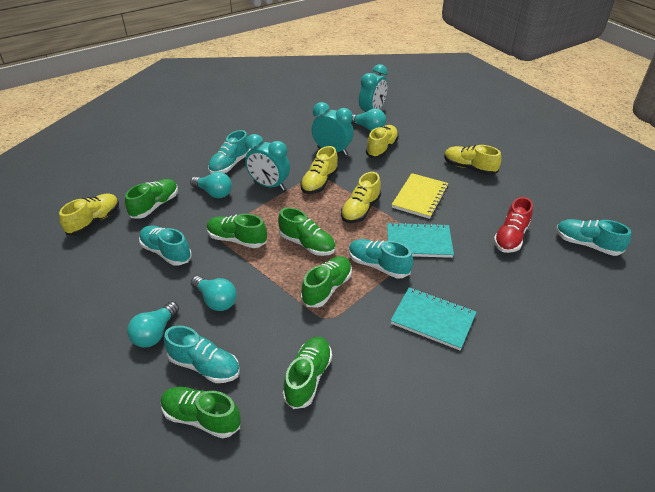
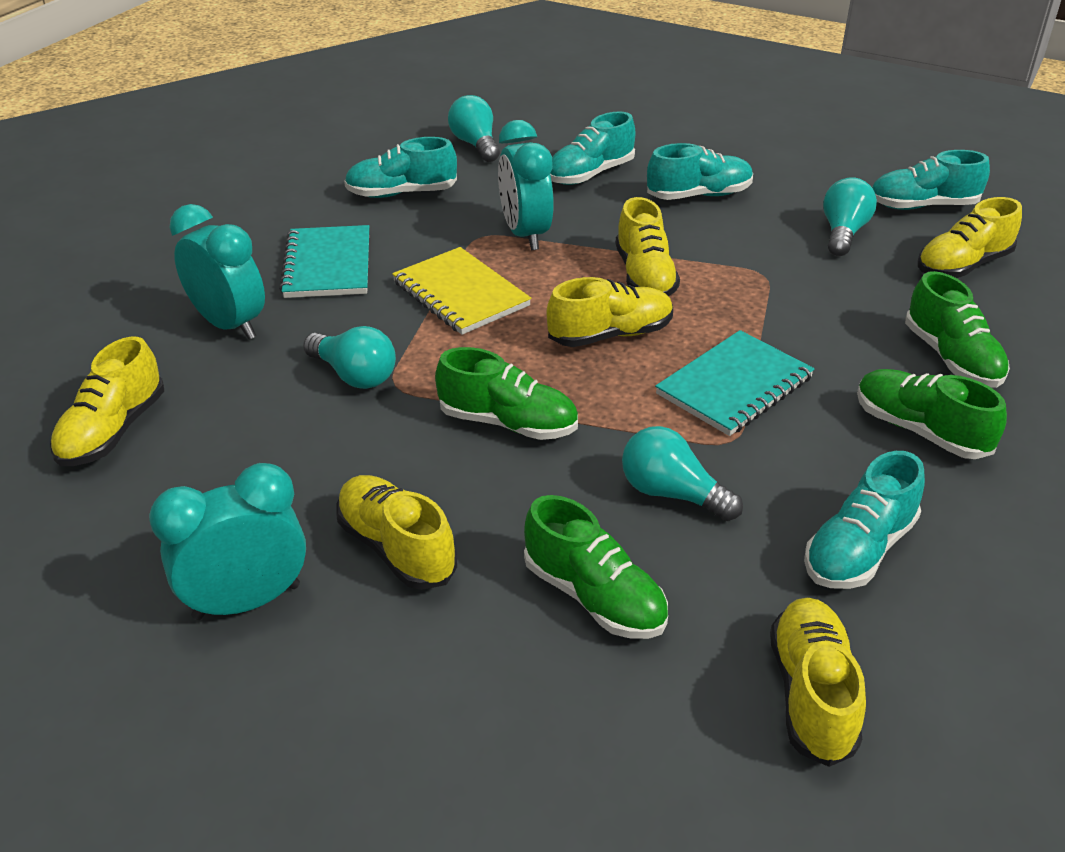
green shoe: [125,179,178,219] [161,387,241,439] [207,214,267,248] [278,207,336,256] [283,337,332,409] [301,256,352,308] = 6 -> [435,347,578,440] [524,495,668,639] [857,369,1007,459] [905,271,1010,388] = 4
red shoe: [494,197,533,253] = 1 -> none = 0
yellow shoe: [59,193,119,235] [301,146,339,194] [341,172,381,223] [366,125,399,158] [444,145,501,175] = 5 -> [50,336,164,466] [336,475,457,590] [546,277,673,347] [615,197,680,296] [770,598,866,767] [918,197,1022,278] = 6

